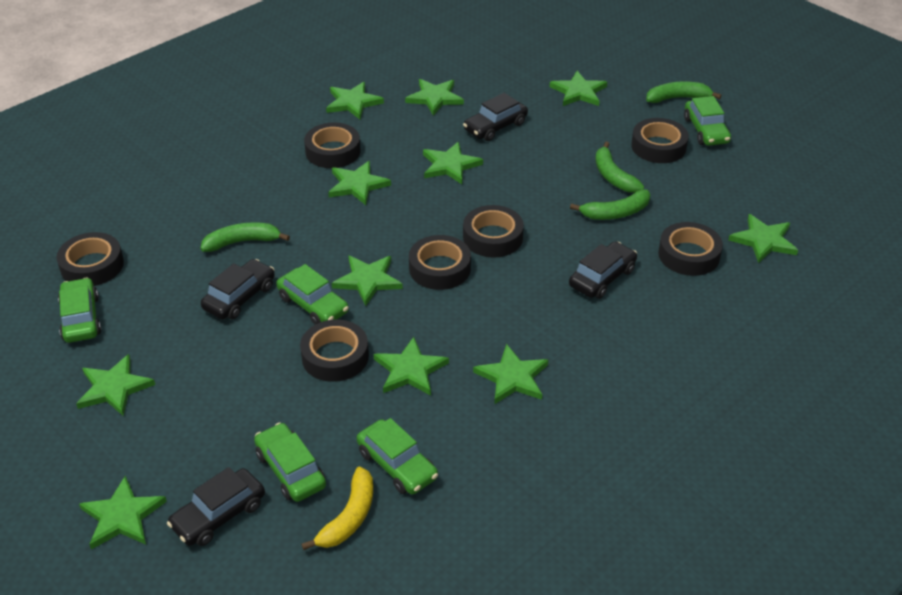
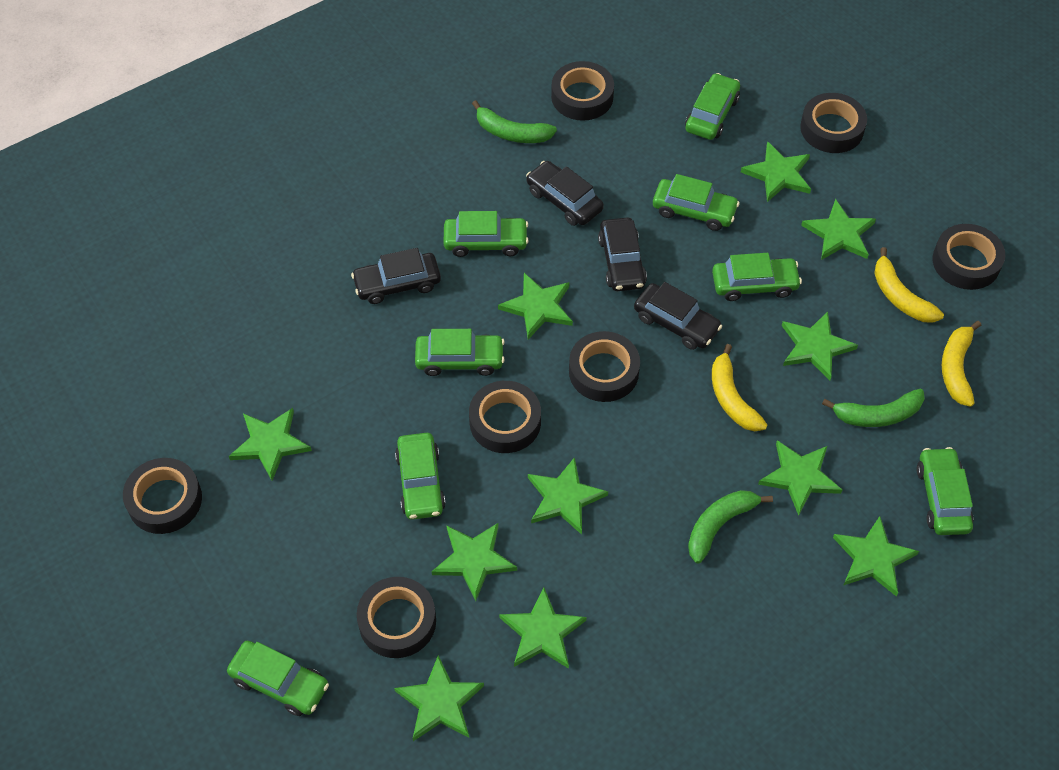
green banana: [200,222,290,252] [570,190,650,220] [595,142,644,193] [646,81,722,103] = 4 -> [472,100,557,143] [688,490,773,564] [822,389,925,427] = 3
green car: [58,277,101,343] [254,422,326,502] [276,264,349,325] [357,418,438,495] [684,96,731,146] = 5 -> [227,641,329,716] [395,433,446,520] [415,329,505,376] [444,211,529,257] [653,174,740,231] [685,73,740,140] [712,253,802,301] [917,447,974,535] = 8
yellow banana: [301,467,373,550] = 1 -> [712,344,767,431] [874,247,944,323] [942,321,982,407] = 3

